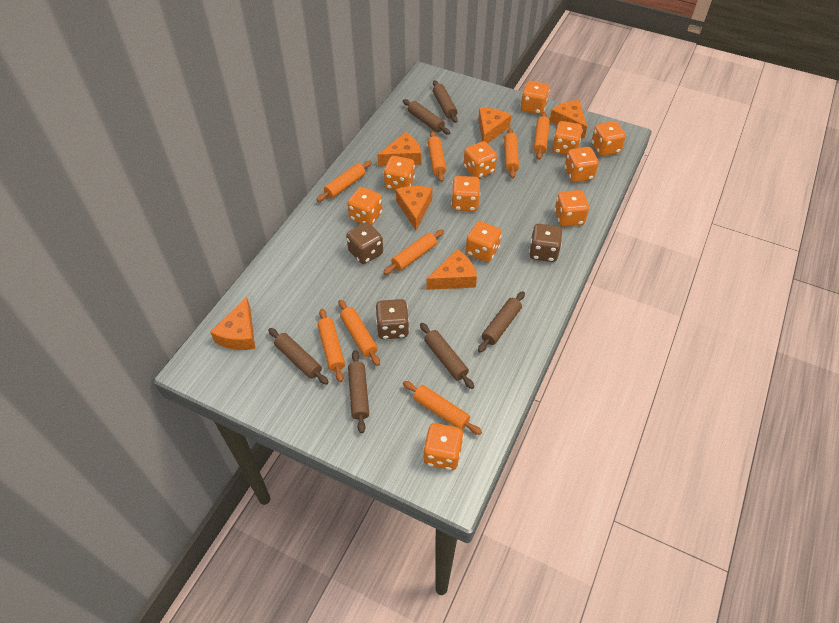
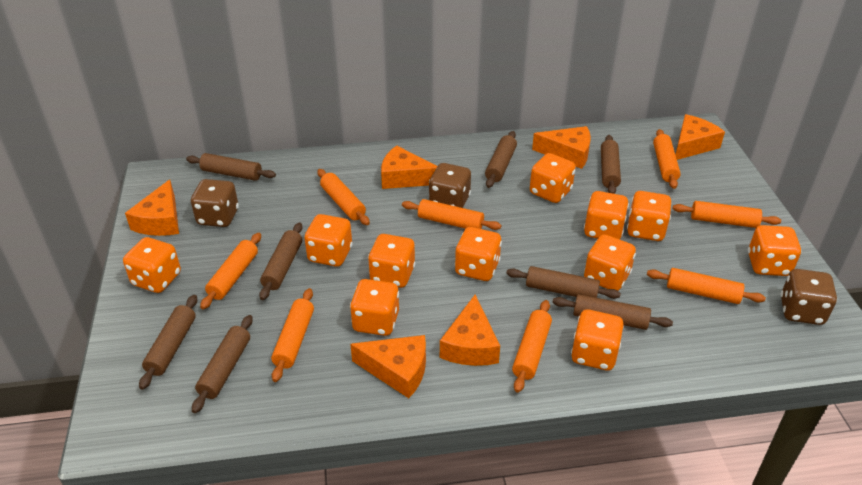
brown rolling pin: [268,328,329,385] [348,350,369,433] [403,99,450,135] [420,323,474,389] [433,80,458,123] [478,291,525,353] = 6 -> [139,295,197,390] [186,153,276,181] [192,315,253,413] [259,223,302,300] [485,131,517,188] [506,266,621,299] [553,294,673,330] [601,135,621,194] = 8

